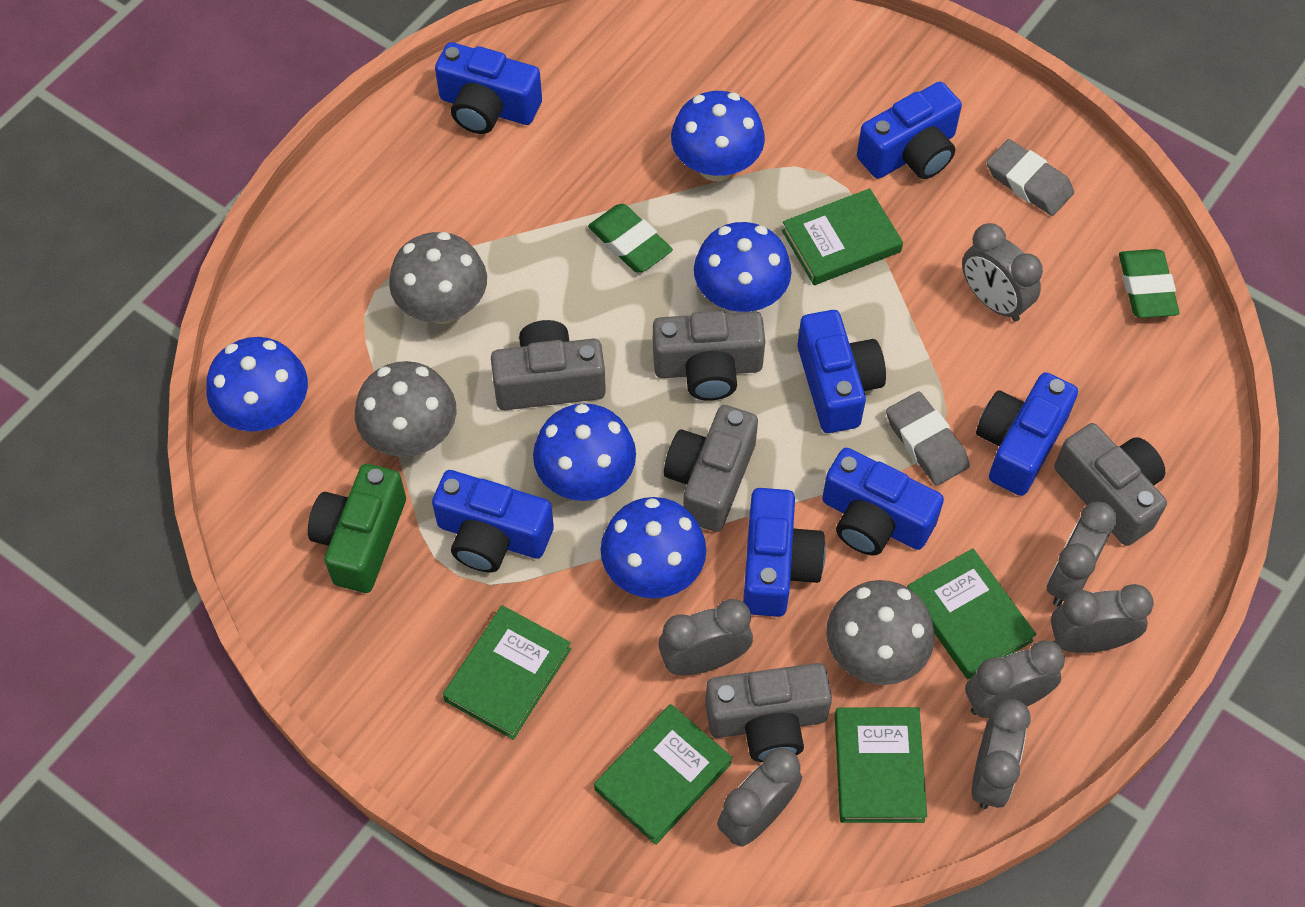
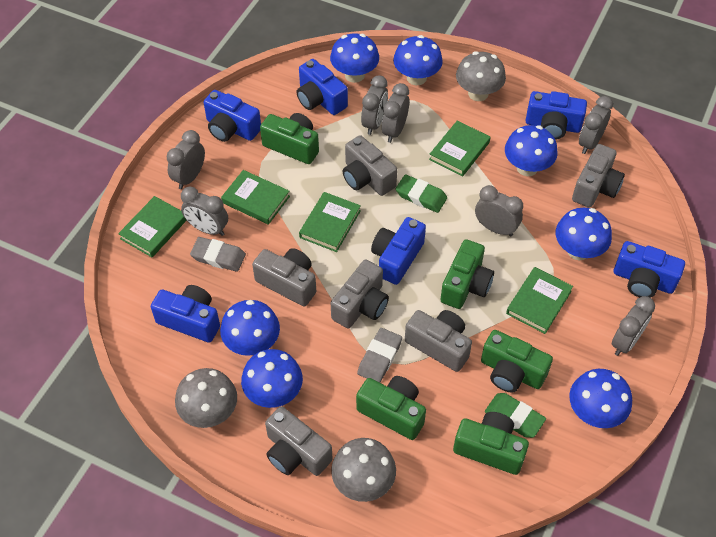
blue camera: [432,470,554,572] [435,42,542,134] [743,488,826,617] [797,310,886,433] [822,448,944,556] [857,82,962,179] [976,372,1078,496] = 7 -> [151,285,220,343] [203,90,261,142] [297,59,348,115] [371,217,426,285] [526,91,587,140] [614,241,685,298] = 6
blue mushroom: [206,337,308,431] [533,403,636,501] [601,497,706,598] [671,91,765,181] [694,222,791,313] = 5 -> [220,300,280,356] [241,349,303,408] [330,33,379,83] [393,35,443,85] [505,125,557,176] [556,208,612,260] [569,369,632,428] = 7
green camera: [308,464,406,593] = 1 -> [260,113,319,164] [356,376,426,440] [440,239,494,309] [453,412,529,475] [481,330,553,393] = 5
grey camera: [491,320,606,410] [653,311,765,401] [664,405,758,532] [705,663,832,762] [1054,423,1167,546] = 5 -> [252,248,316,306] [265,406,333,476] [331,260,389,328] [343,135,397,196] [405,310,472,372] [572,144,625,208] = 6

